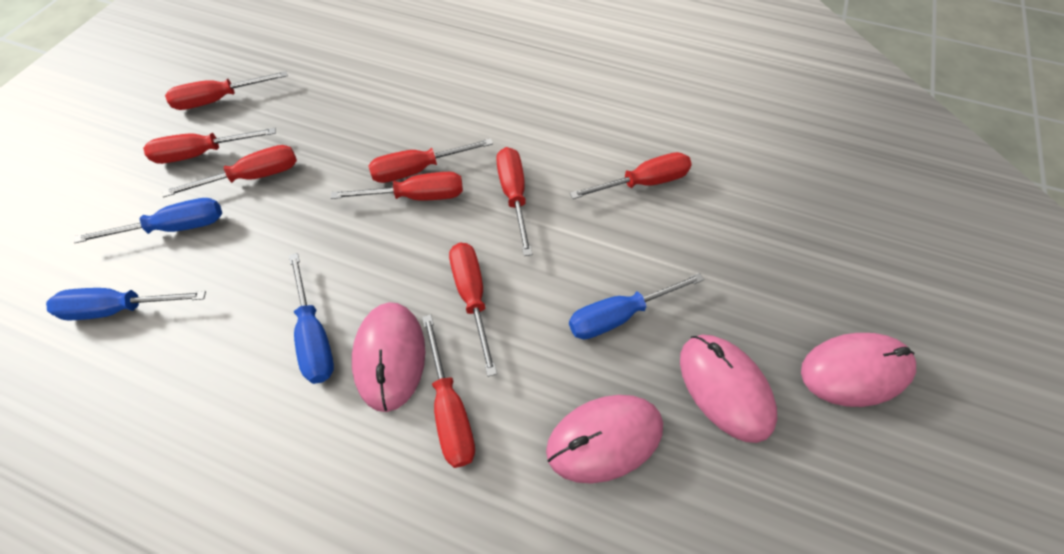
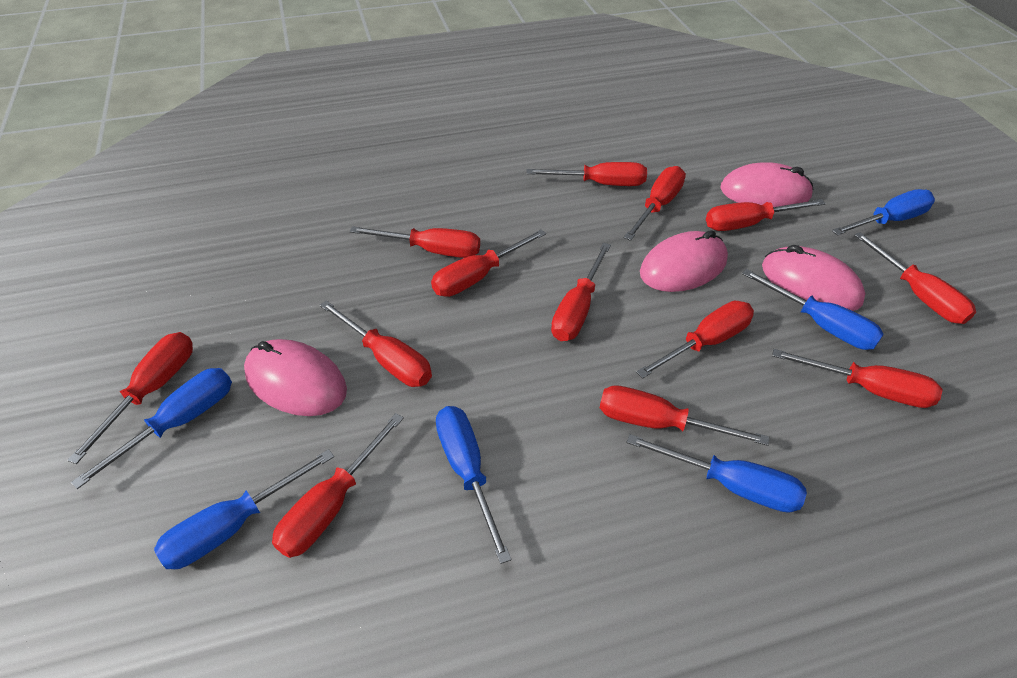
blue screwdriver: [46,288,206,320] [74,198,222,243] [289,253,334,384] [569,273,704,339] = 4 -> [71,368,232,489] [154,449,334,569] [436,406,512,564] [626,434,807,513] [742,269,884,350] [832,189,935,236] = 6
red screwdriver: [143,128,276,164] [162,145,297,197] [165,71,287,110] [331,172,463,200] [368,138,493,183] [422,314,475,468] [449,243,497,377] [496,147,532,256] [570,152,692,199] = 9 -> [67,332,193,464] [272,413,404,558] [319,300,432,387] [349,226,480,258] [431,229,546,297] [526,162,647,186] [551,243,611,341] [600,385,769,446] [624,166,686,241] [636,301,754,379] [706,199,826,231] [772,349,943,408] [854,232,976,324] = 13

